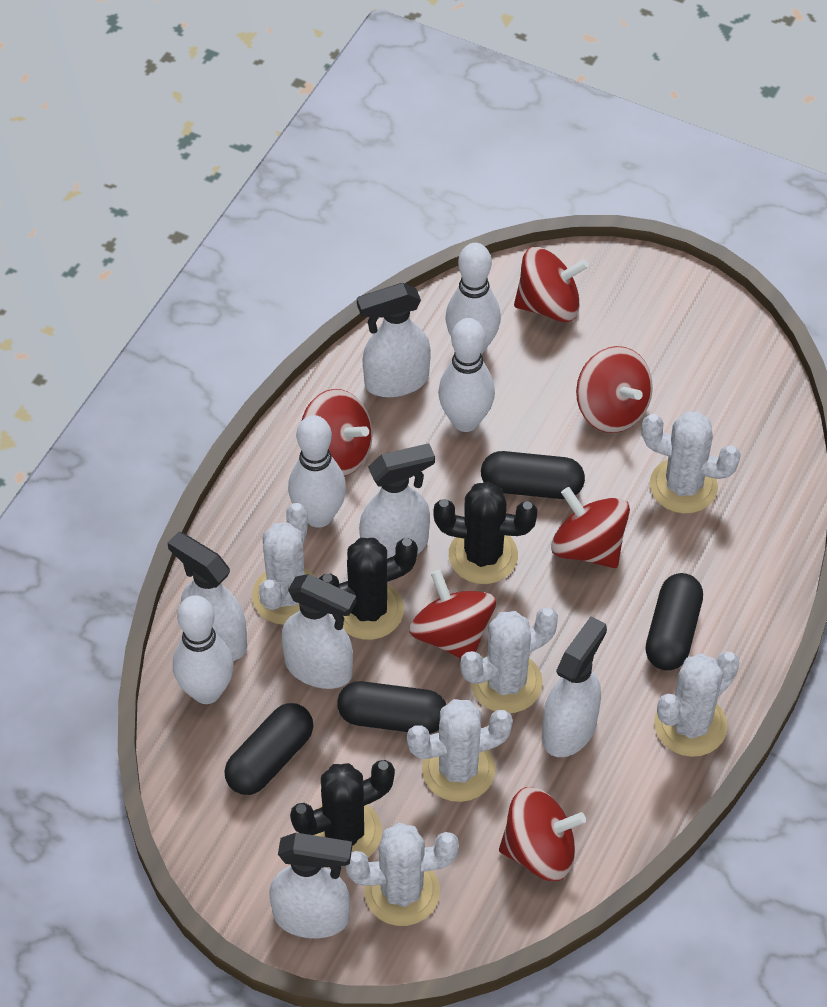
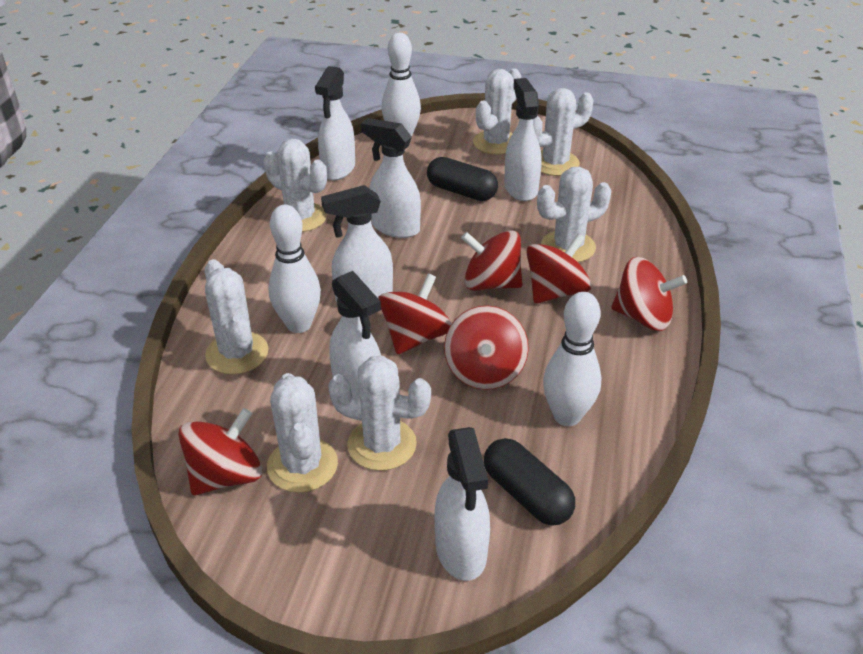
black cactus: [290,760,395,858] [319,538,418,640] [433,481,538,584] = 3 -> none = 0
black capsule: [225,703,313,795] [337,681,446,734] [481,451,585,499] [646,573,703,671] = 4 -> [427,157,498,201] [484,438,575,525] = 2
white bowling pin: [173,595,234,704] [288,415,346,528] [438,318,495,432] [445,243,501,355] = 4 -> [269,205,321,333] [382,33,421,136] [543,292,602,426] = 3
white cactus: [252,503,316,625] [346,823,459,926] [407,699,513,802] [460,608,558,713] [641,411,741,514] [654,651,739,757] = 6 -> [205,259,268,374] [264,139,327,232] [267,373,338,493] [328,356,431,471] [473,68,521,155] [533,88,593,176] [537,167,611,262] = 7

